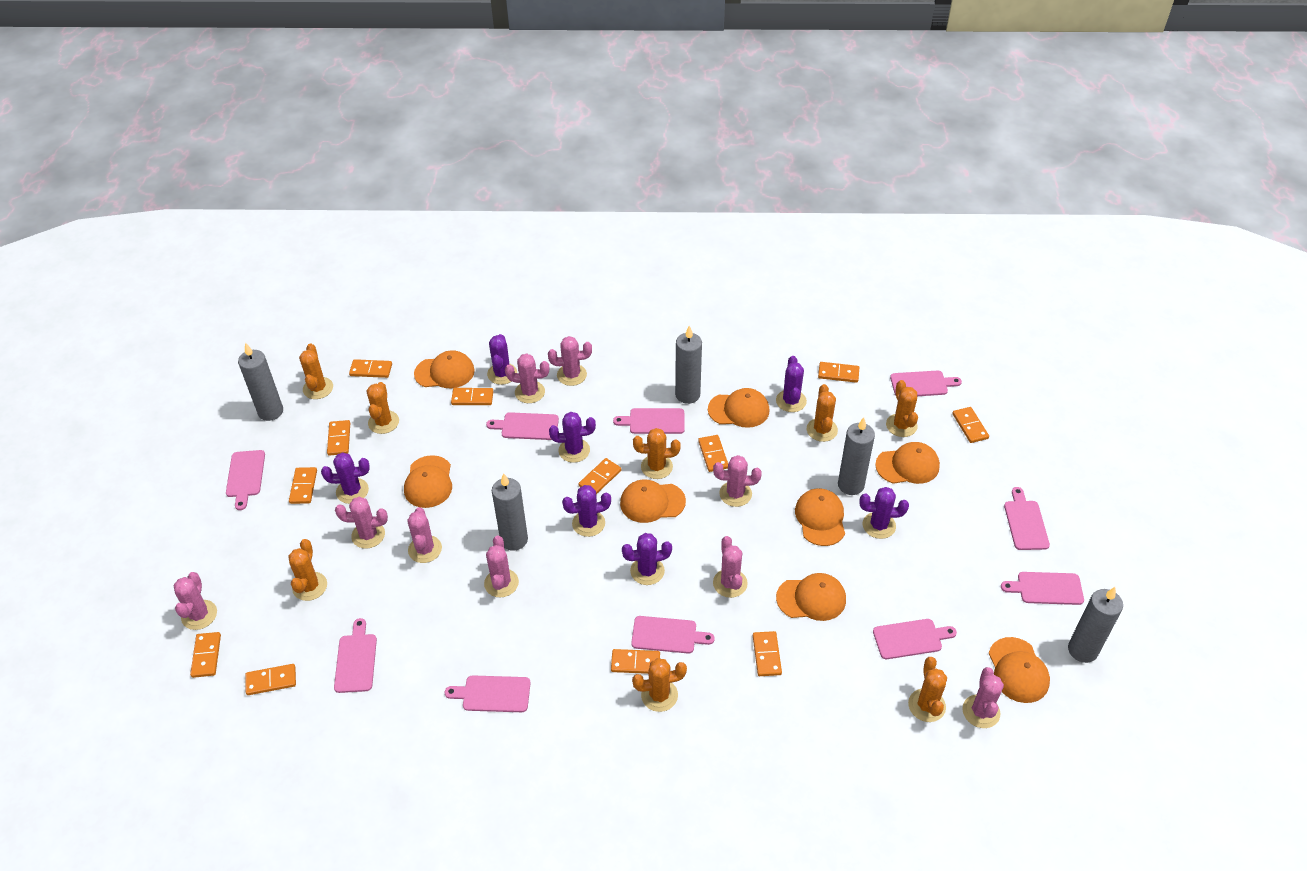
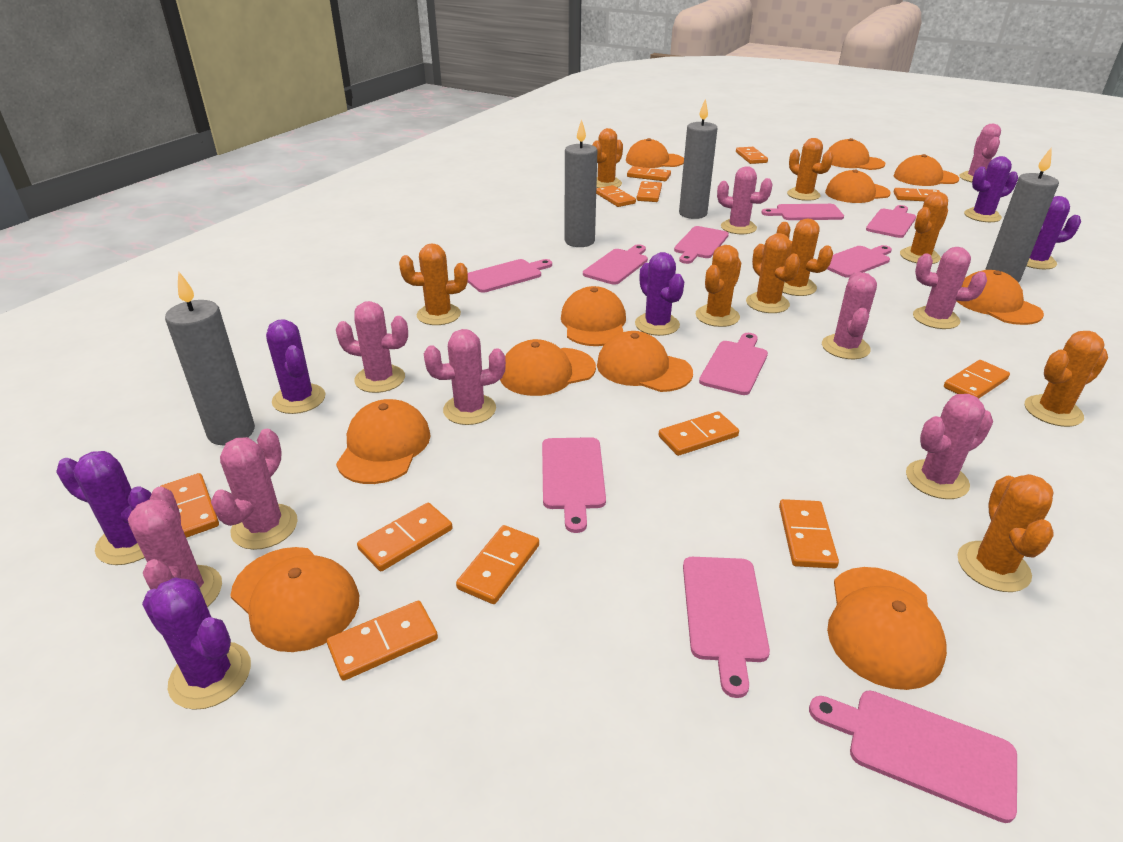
grey candle: [238,343,283,421] [492,473,528,551] [675,325,702,404] [838,417,875,495] [1068,587,1123,663] = 5 -> [165,271,255,445] [565,119,597,247] [679,99,718,219] [985,148,1059,283] = 4
orange cactus: [288,539,327,601] [299,343,333,399] [367,382,399,434] [632,658,687,712] [633,428,681,479] [807,384,838,442] [886,380,918,437] [908,657,947,722] = 8 -> [399,243,468,325] [592,128,623,188] [696,245,741,327] [746,233,800,313] [777,218,833,296] [787,138,833,201] [900,192,948,264] [958,474,1054,592] [1025,331,1108,427] = 9
orange cap: [404,455,452,508] [414,350,475,388] [620,480,686,523] [708,388,770,428] [776,573,846,621] [795,488,845,546] [875,442,940,484] [989,637,1050,703] = 8 -> [230,547,359,652] [336,399,430,484] [500,339,596,396] [561,286,626,346] [597,331,693,392] [626,138,684,168] [825,170,891,203] [827,567,947,690] [828,138,885,170] [894,154,959,186] [957,270,1044,325] = 11
purple cactus: [321,452,370,504] [487,334,517,385] [549,412,596,463] [562,485,611,537] [622,533,672,585] [776,356,807,412] [860,487,909,539] = 7 -> [56,451,151,565] [142,577,251,710] [266,319,325,414] [635,252,684,336] [964,156,1018,222] [1027,196,1081,270] = 6

